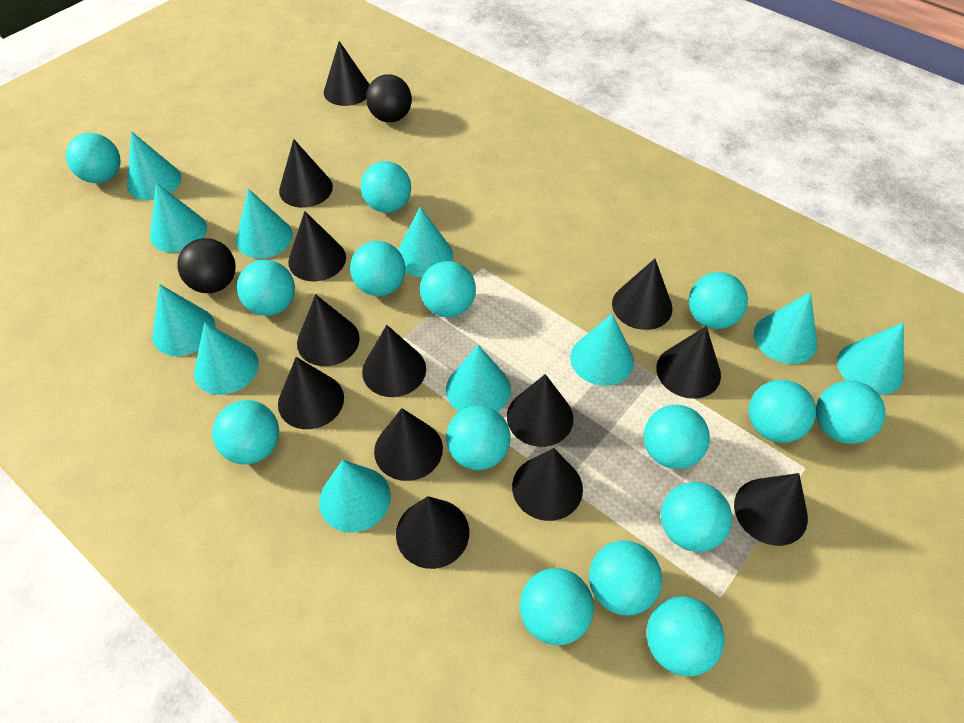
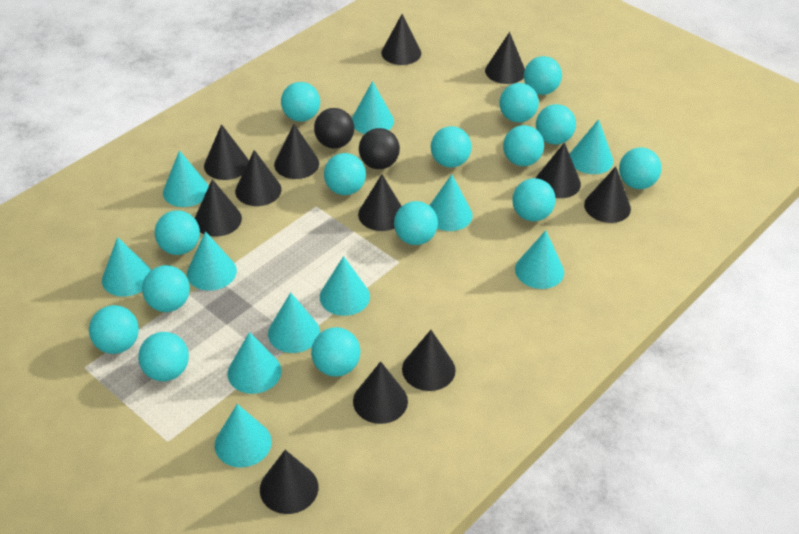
black cone: [278,357,344,429] [279,139,333,208] [288,211,346,281] [297,294,360,366] [324,41,370,106] [362,325,426,397] [374,408,443,481] [396,496,469,569] [507,374,574,447] [512,448,583,521] [612,259,673,330] [656,326,721,399] [734,473,808,546] = 13 -> [195,179,242,236] [204,124,249,180] [235,150,281,206] [260,450,318,514] [274,124,319,179] [353,361,408,424] [358,174,402,231] [381,14,421,65] [402,330,456,391] [485,32,525,84] [536,142,581,198] [584,166,631,223] = 12

